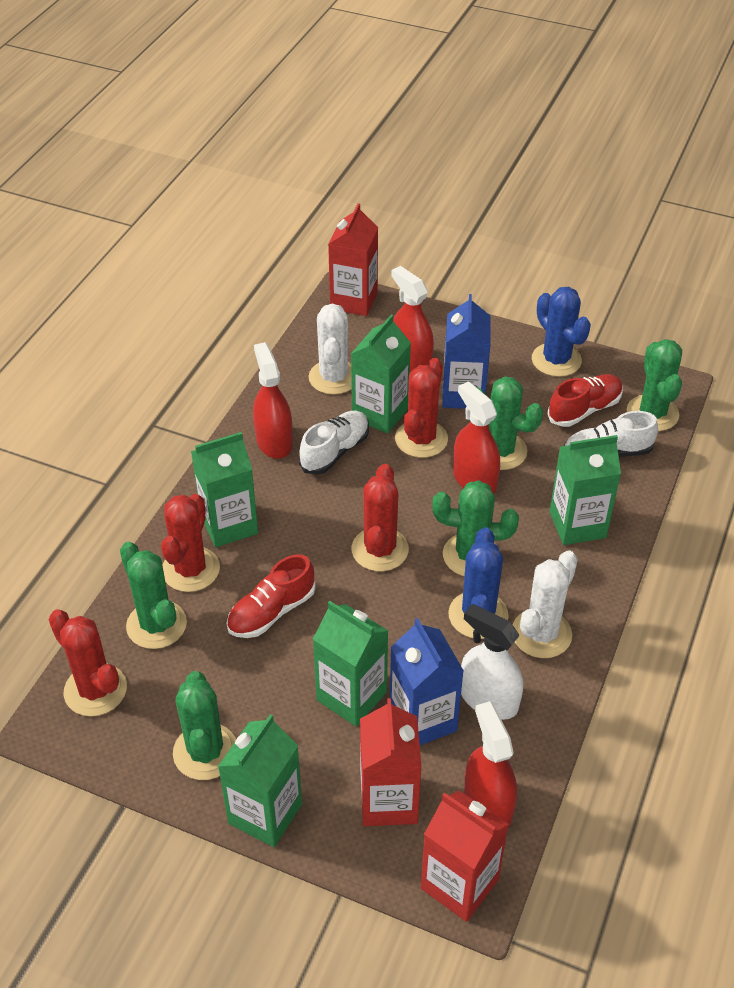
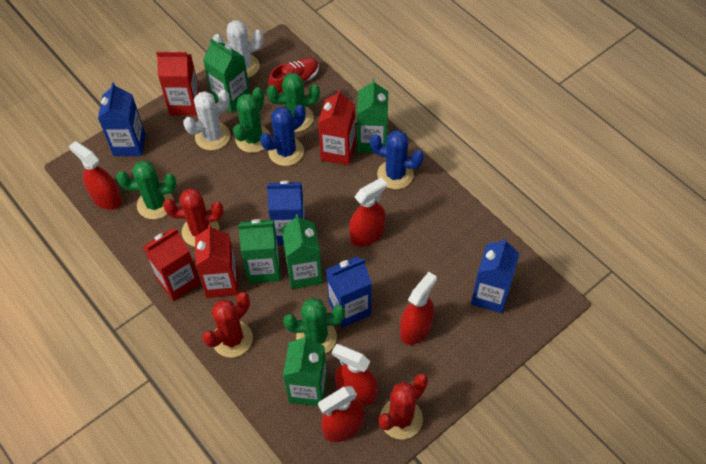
blue carton: [390,618,464,745] [442,294,491,409] = 2 -> [98,82,145,156] [267,181,305,245] [326,257,372,328] [471,238,520,313] = 4
green cactus: [120,542,187,649] [173,671,236,780] [432,480,519,576] [478,376,543,470] [627,339,682,431] = 5 -> [116,160,177,219] [233,87,270,153] [267,73,320,132] [283,298,345,354] = 4
red cactus: [48,609,127,716] [161,494,220,592] [352,464,409,571] [395,358,448,458] = 4 -> [163,188,223,247] [202,292,253,358] [378,373,428,439] = 3
red carton: [328,203,378,316] [360,698,422,826] [421,791,509,922] = 3 -> [143,228,200,301] [156,51,200,115] [195,224,238,298] [318,89,355,165] = 4
red shoe: [227,554,316,638] [547,374,623,427] = 2 -> [269,57,319,93] = 1
red spray bottle: [253,342,293,459] [391,266,434,372] [453,381,500,494] [464,701,517,828] = 4 -> [69,141,122,210] [318,386,364,442] [332,344,378,406] [349,177,387,247] [400,272,437,345] = 5
white shoe: [299,411,369,475] [564,411,658,457] = 2 -> none = 0
white spray bottle: [461,604,523,720] = 1 -> none = 0

